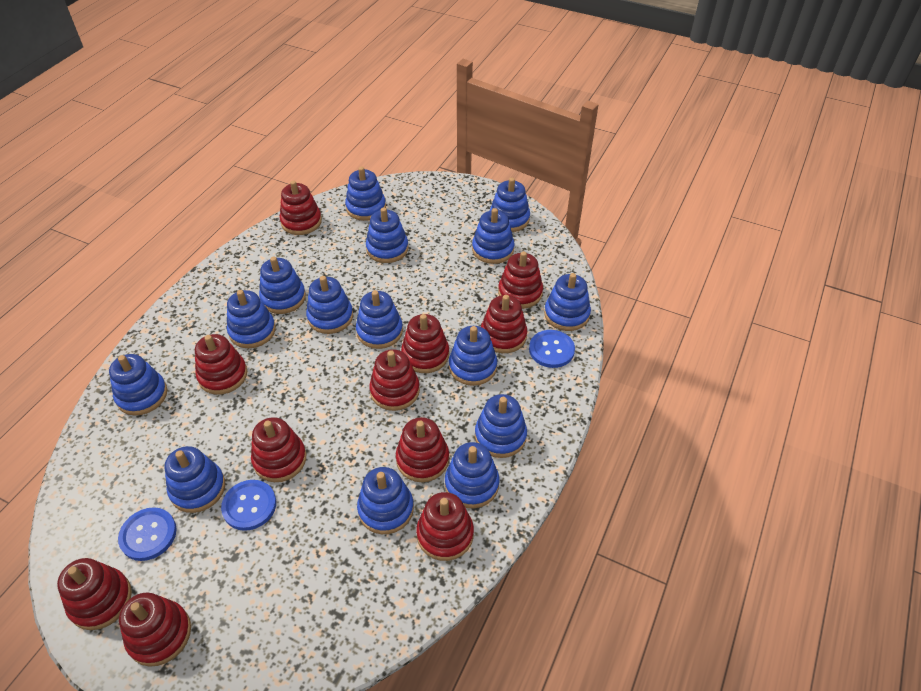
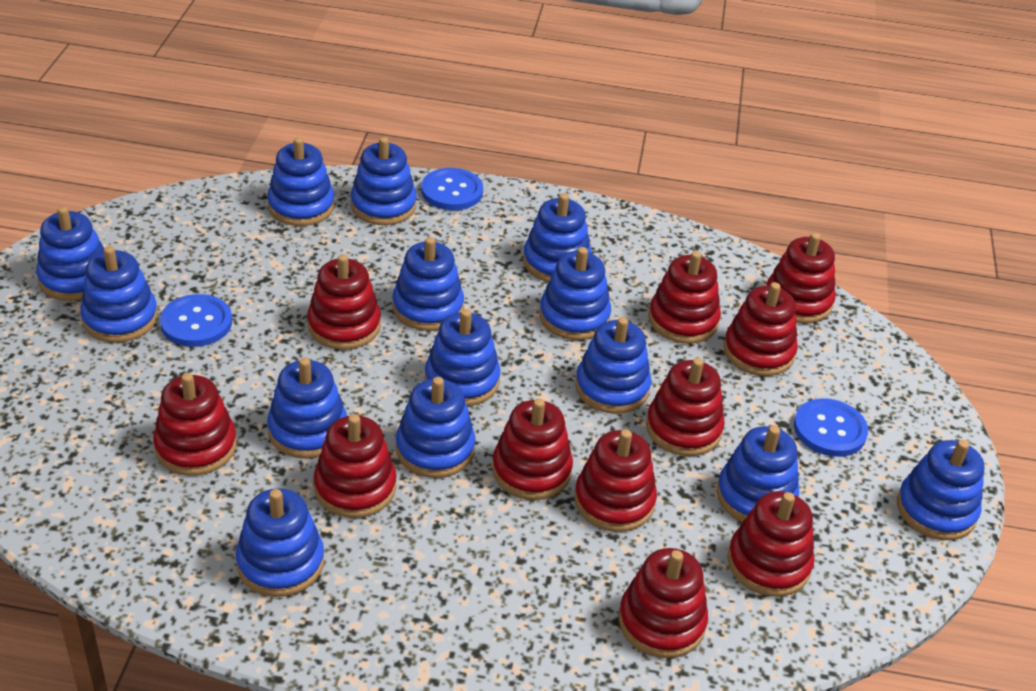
blue stacking toy: [109,354,167,416] [165,446,225,513] [227,290,276,348] [259,257,306,314] [306,276,353,334] [345,167,386,221] [356,290,403,349] [357,467,414,534] [366,207,408,263] [445,442,499,508] [449,326,497,386] [472,208,515,264] [475,394,527,458] [490,178,530,232] [544,273,591,331] = 15 -> [36,206,104,301] [80,246,158,343] [236,488,324,597] [267,137,335,226] [267,358,347,459] [351,137,417,225] [392,237,464,331] [396,377,476,478] [425,309,500,406] [523,193,592,282] [539,247,611,340] [575,317,651,414] [716,425,799,522] [897,440,984,540] = 14

